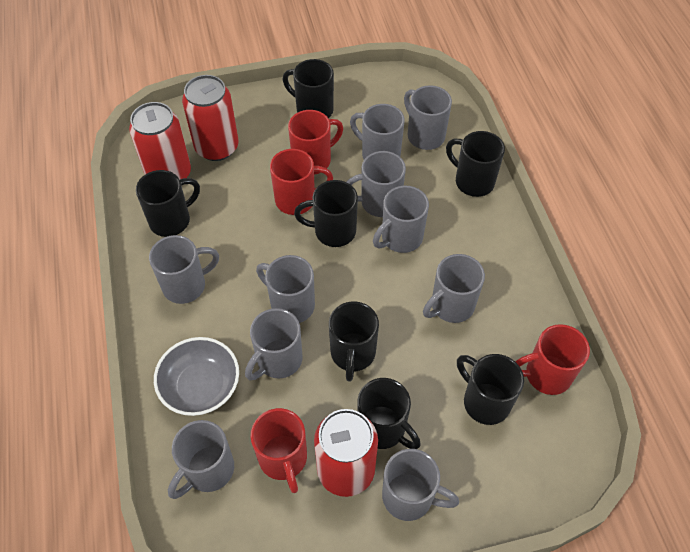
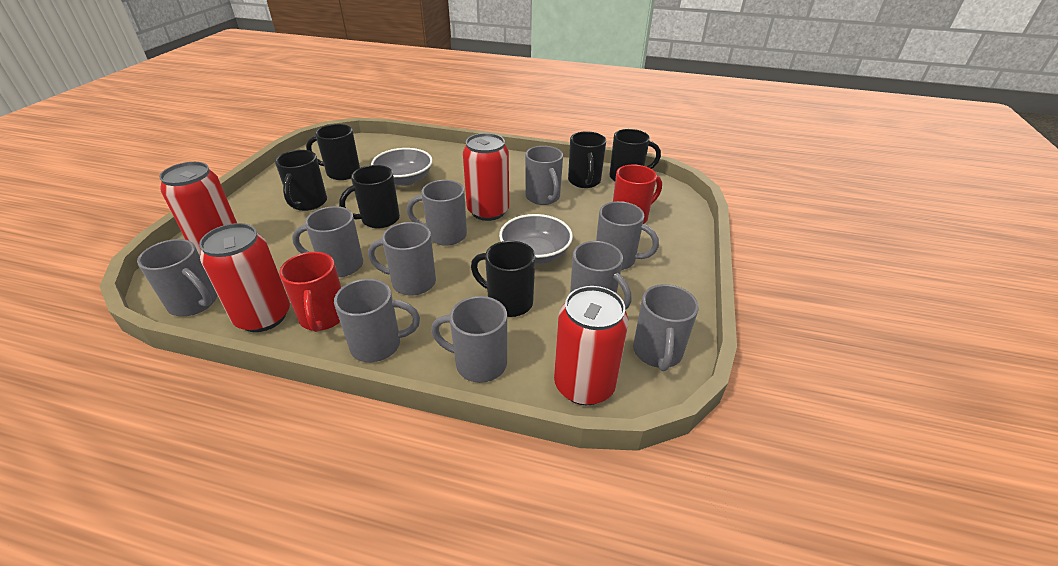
black mug: [136,170,200,237] [283,59,334,118] [294,180,358,247] [329,302,379,382] [357,378,421,449] [446,131,505,197] [457,354,524,425] = 7 -> [275,150,327,211] [306,124,360,180] [339,165,400,228] [471,241,535,317] [568,131,606,188] [609,129,661,181] = 6
grey bowl: [154,337,239,416] = 1 -> [371,148,433,186] [499,214,573,264] = 2
red can: [129,102,191,180] [182,75,239,161] [314,409,378,497] = 3 -> [159,162,237,254] [199,223,290,332] [463,133,509,221] [554,286,629,405] = 4
red mug: [251,408,307,493] [270,149,333,215] [288,110,343,175] [515,324,590,395] = 4 -> [279,252,341,332] [613,164,662,224] = 2

